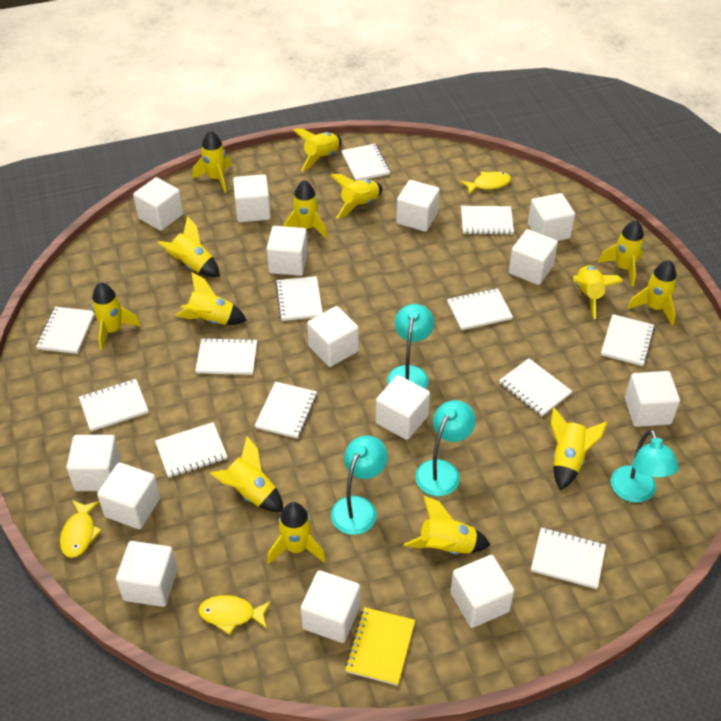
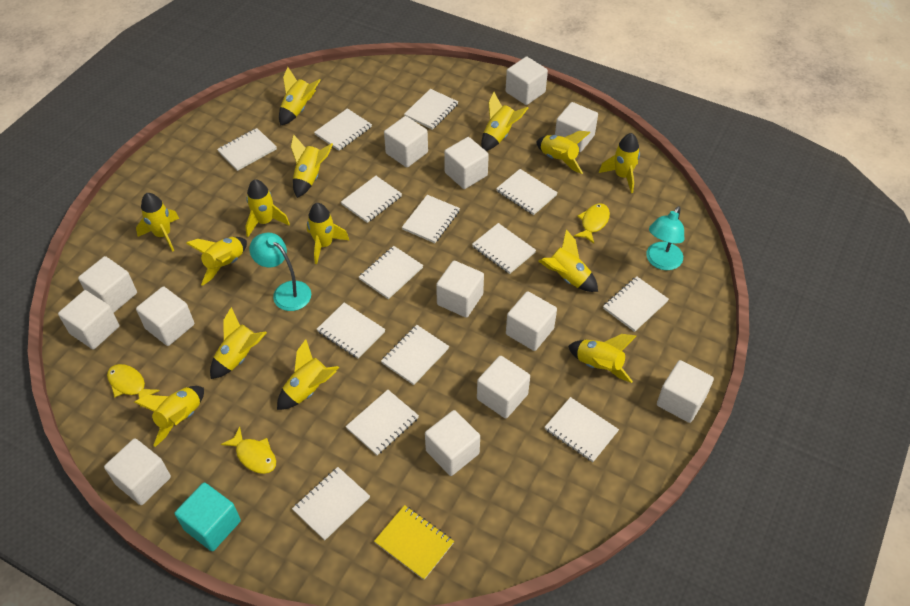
turquoise cube: none = 0 -> [175,482,241,551] = 1
turquoise lamp: [331,436,388,535] [387,304,434,389] [415,400,476,496] [611,429,679,503] = 4 -> [250,233,311,311] [646,206,684,270] = 2
white cube: [66,435,121,491] [97,462,160,529] [116,541,177,607] [133,177,183,231] [233,174,271,222] [267,226,308,276] [301,570,360,643] [307,306,359,367] [376,375,430,440] [396,180,440,232] [450,555,514,628] [509,229,558,285] [528,193,575,241] [625,371,680,427] = 14 -> [58,290,119,349] [78,256,137,313] [104,438,171,505] [136,286,194,346] [384,116,428,167] [425,410,480,476] [436,261,484,318] [444,137,489,189] [477,356,530,419] [506,56,548,105] [506,291,557,351] [555,102,598,152] [657,360,714,423] = 13
white notebook: [36,307,95,354] [79,379,148,431] [155,422,228,478] [195,338,257,375] [255,382,317,439] [275,276,323,321] [341,144,390,181] [447,288,513,330] [461,206,514,235] [499,358,572,416] [531,527,606,589] [601,314,655,366] = 12 -> [217,128,277,171] [292,467,370,540] [314,108,372,151] [317,303,385,359] [341,176,402,223] [346,390,419,455] [359,246,423,299] [381,325,449,385] [402,195,460,243] [404,89,458,130] [472,223,536,274] [496,169,558,215] [545,397,619,462] [603,277,669,332] = 14

